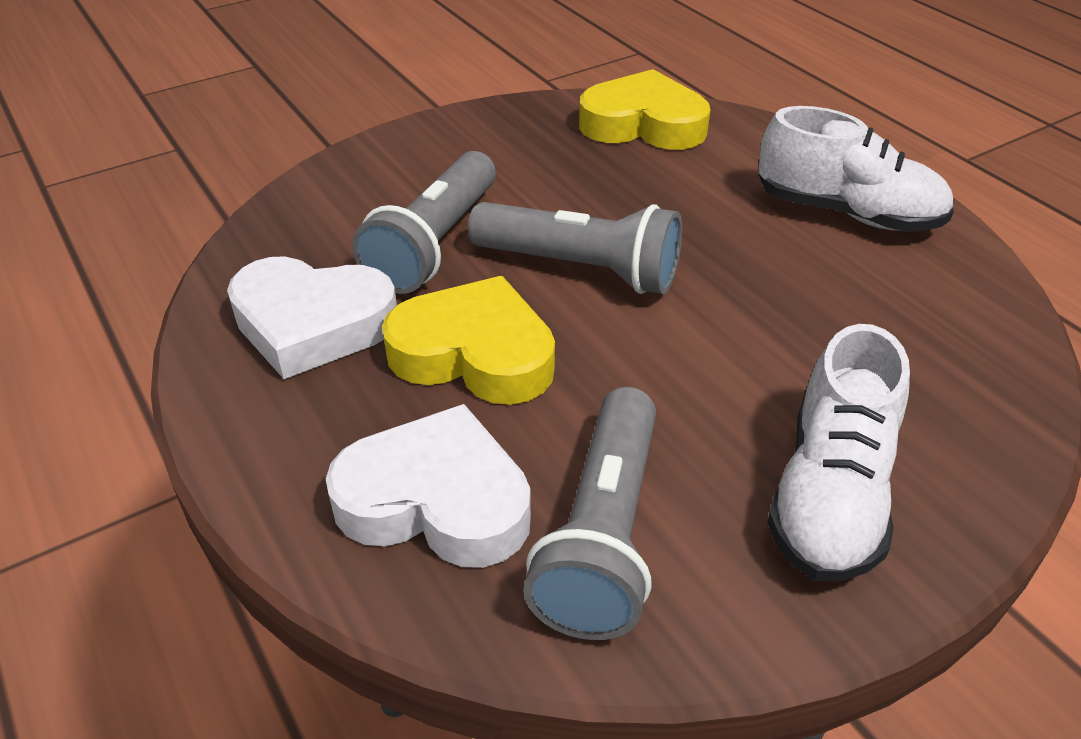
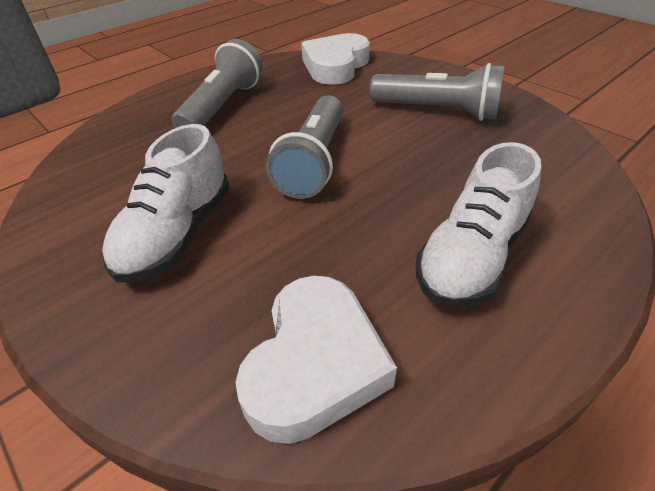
yellow heart: [382,276,555,405] [579,69,711,150] = 2 -> none = 0

